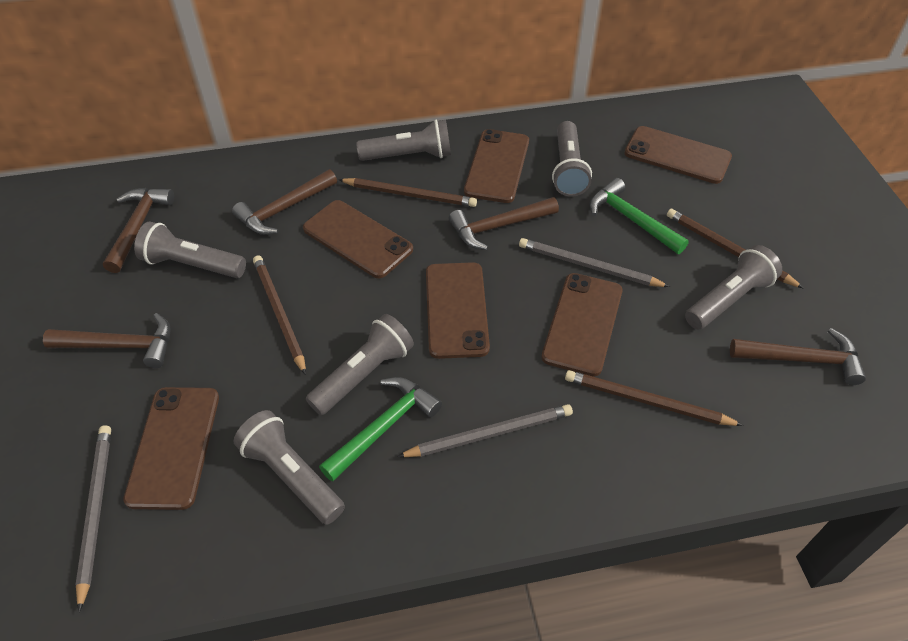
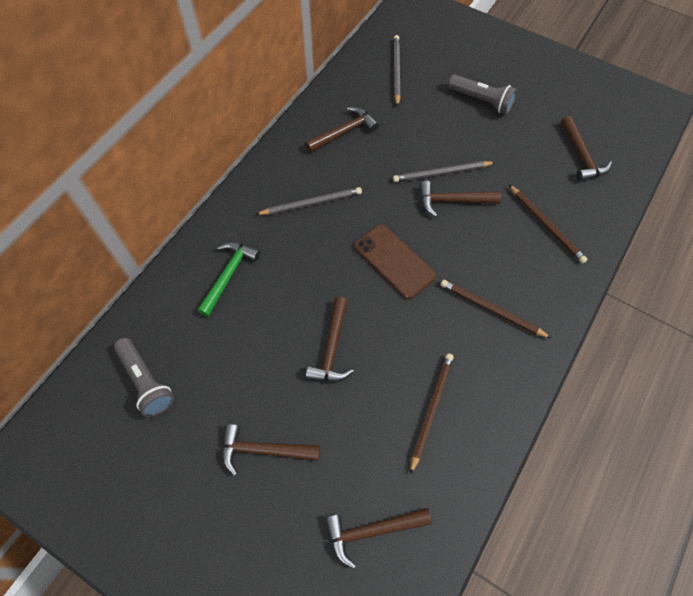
brown hammer: [43,313,171,368] [103,188,174,273] [232,169,337,235] [449,197,559,250] [730,328,866,385] = 5 -> [222,424,320,476] [305,107,379,153] [306,297,354,382] [325,508,432,569] [420,180,501,217] [561,116,612,182] = 6
brown pencil: [253,255,306,375] [338,178,477,207] [565,370,744,426] [667,209,804,289] = 4 -> [410,353,454,475] [441,280,552,339] [509,185,588,264] = 3
brown phone: [123,387,219,510] [303,200,413,278] [426,262,490,359] [464,129,529,203] [541,273,623,376] [624,126,732,184] = 6 -> [354,224,436,299] = 1
green hammer: [319,377,442,482] [589,178,689,254] = 2 -> [197,242,260,317] = 1
grey flashlight: [134,222,246,278] [234,410,345,525] [306,314,414,415] [356,120,451,161] [552,121,592,197] [685,245,782,329] = 6 -> [114,338,174,417] [448,75,517,114] = 2

